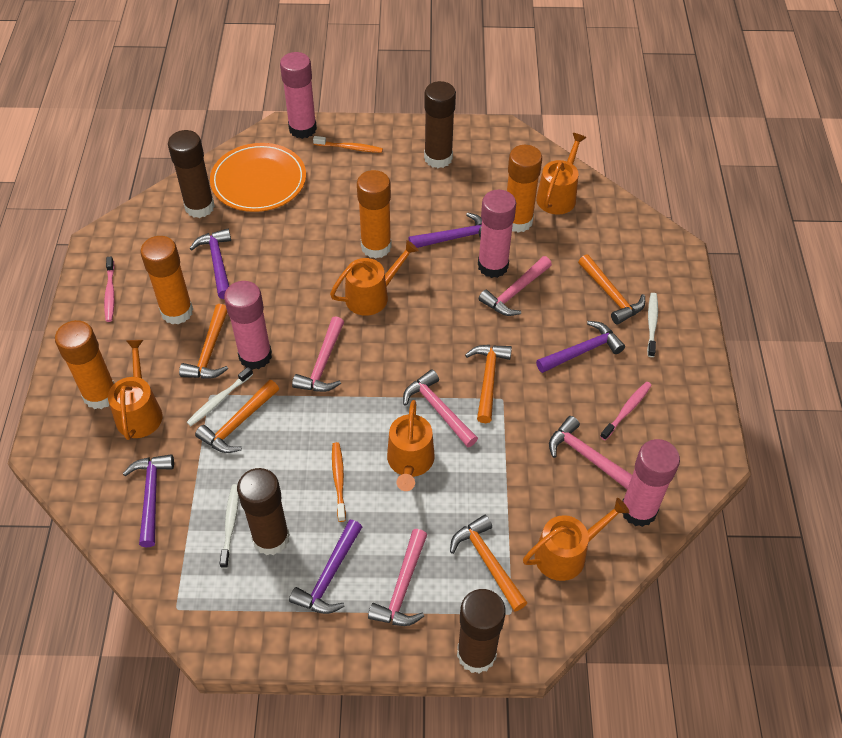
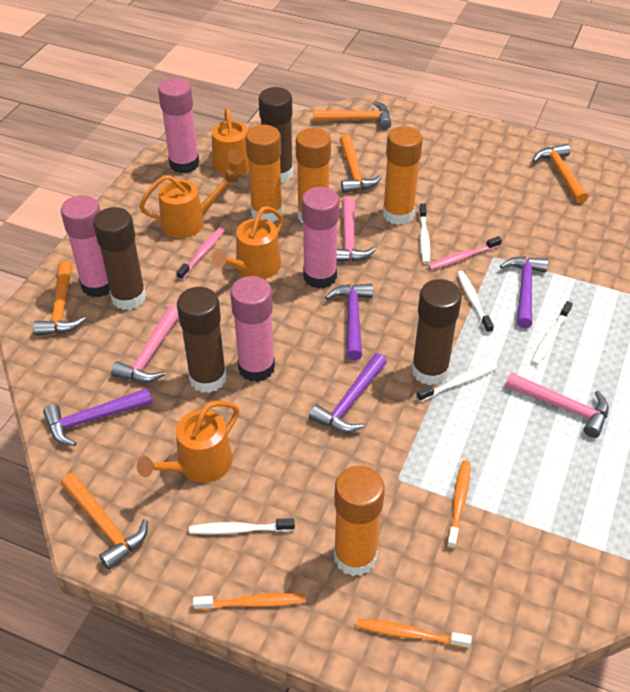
orange plate: [210,143,306,212] = 1 -> none = 0
orange toothbrush: [313,136,383,153] [332,442,346,522] = 2 -> [193,593,306,610] [356,618,472,648] [447,460,471,549] = 3
orange watering can: [108,340,162,440] [330,240,418,316] [387,400,435,491] [523,498,629,581] [536,133,586,215] = 5 -> [137,401,239,483] [139,169,238,238] [212,107,249,175] [212,206,283,279] = 4
pink hammer: [292,316,344,392] [368,529,427,626] [403,369,478,448] [479,256,552,316] [549,416,632,489] = 5 -> [111,306,179,383] [337,197,376,262] [505,372,609,438] = 3
purple hammer: [123,454,174,547] [189,229,231,299] [289,520,362,614] [408,212,482,248] [536,321,625,373] = 5 -> [43,388,153,446] [309,353,387,433] [325,284,373,360] [500,256,548,328] = 4
white toothbrush: [187,366,253,426] [220,484,239,569] [647,293,658,357] = 3 -> [189,518,295,534] [416,362,498,402] [419,203,430,264] [457,271,494,333] [531,301,573,365] = 5

